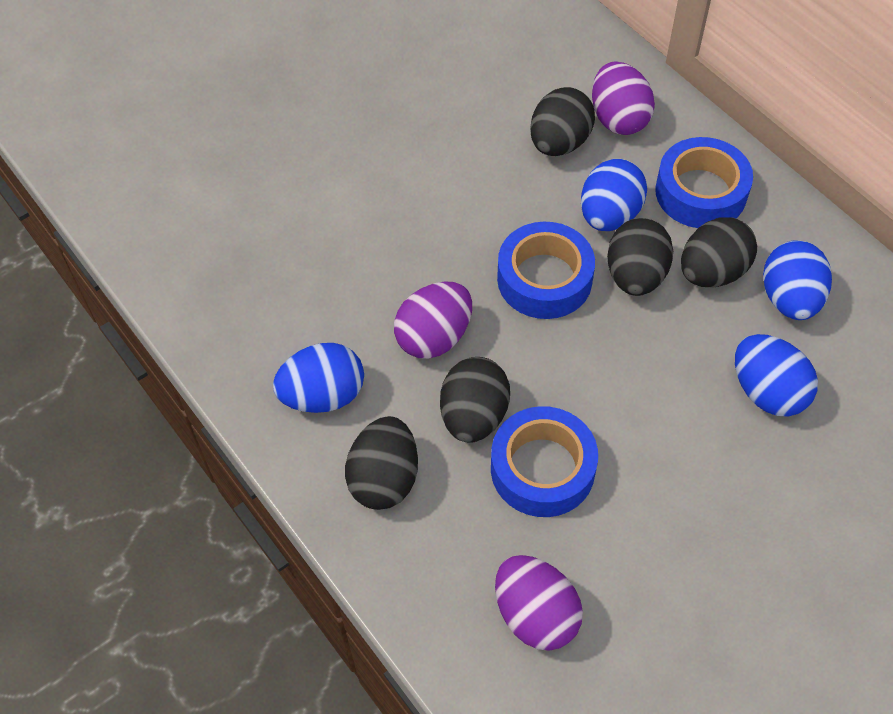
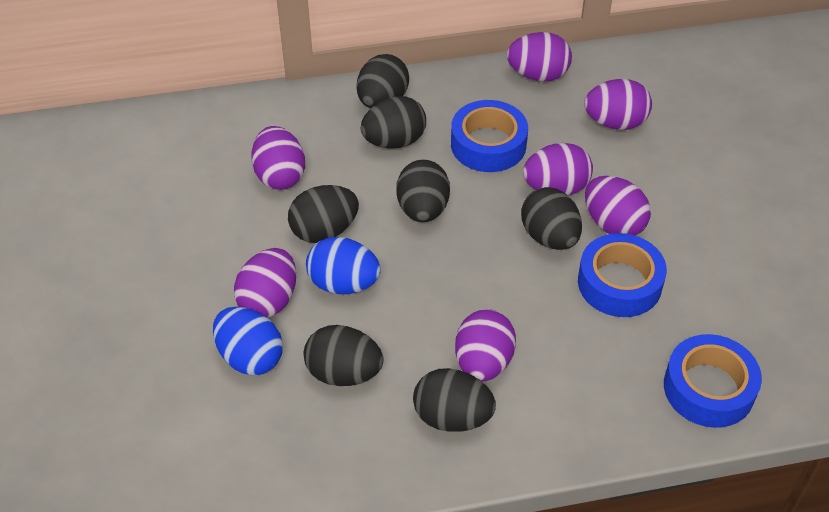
black egg: [345,416,418,510] [440,357,510,443] [530,87,595,156] [607,218,673,296] [681,217,757,287] = 5 -> [288,185,359,243] [304,325,383,386] [357,54,409,108] [361,96,426,148] [396,159,450,222] [413,368,496,432] [521,187,582,250] = 7
blue egg: [273,343,364,413] [581,159,647,231] [735,334,818,417] [763,240,832,320] = 4 -> [213,307,283,376] [306,237,381,294] = 2
purple egg: [394,281,472,359] [495,555,583,651] [592,61,655,135] = 3 -> [234,248,296,317] [251,126,305,190] [455,309,516,382] [507,32,572,81] [523,143,593,196] [584,79,652,130] [585,176,651,235] = 7

